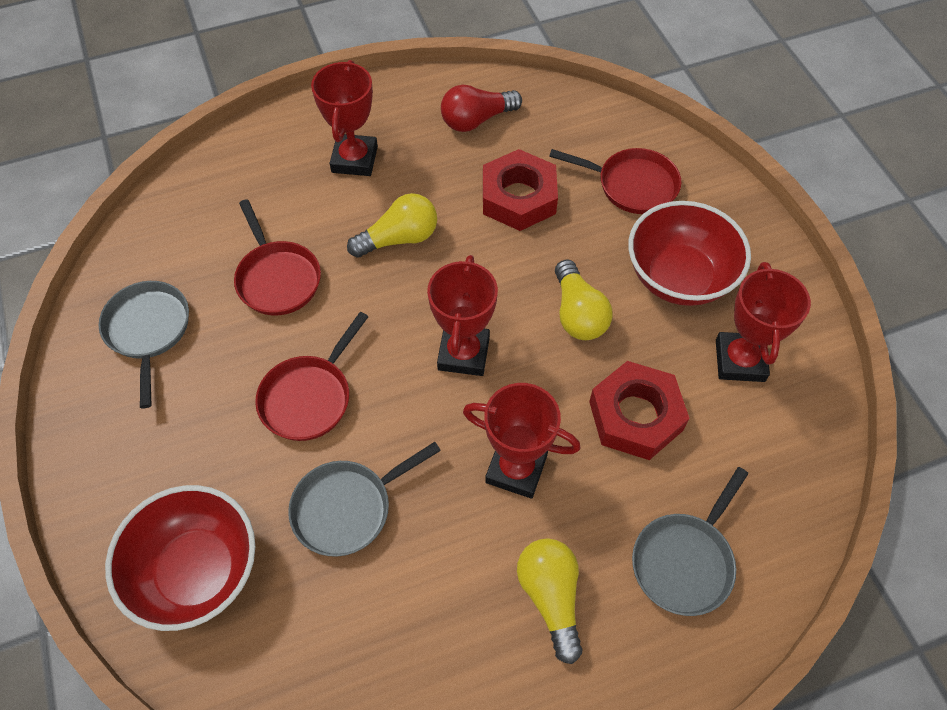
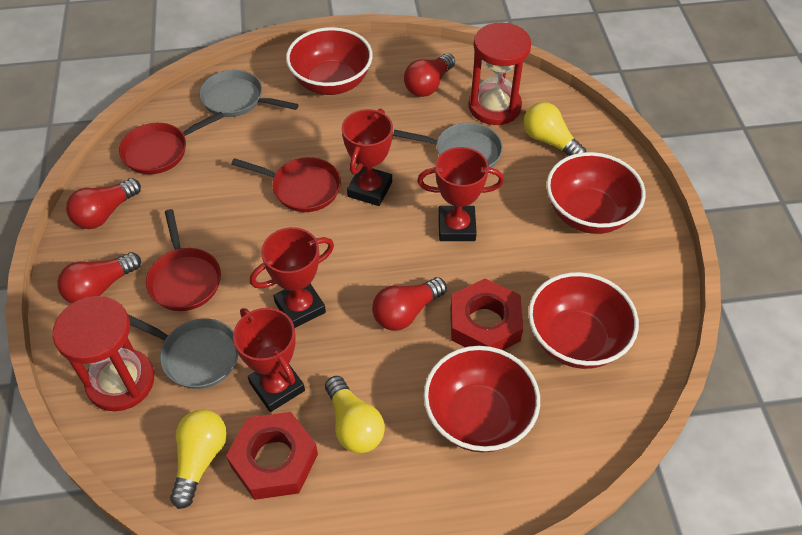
red bowl: [105,485,255,631] [628,201,751,306] = 2 -> [286,27,373,95] [424,346,540,453] [528,272,639,369] [546,152,645,234] = 4
red hourglass: none = 0 -> [52,296,154,411] [468,23,531,125] = 2
red light bulb: [441,85,522,132] = 1 -> [57,252,141,304] [66,178,141,229] [372,277,447,331] [404,53,455,97] = 4

